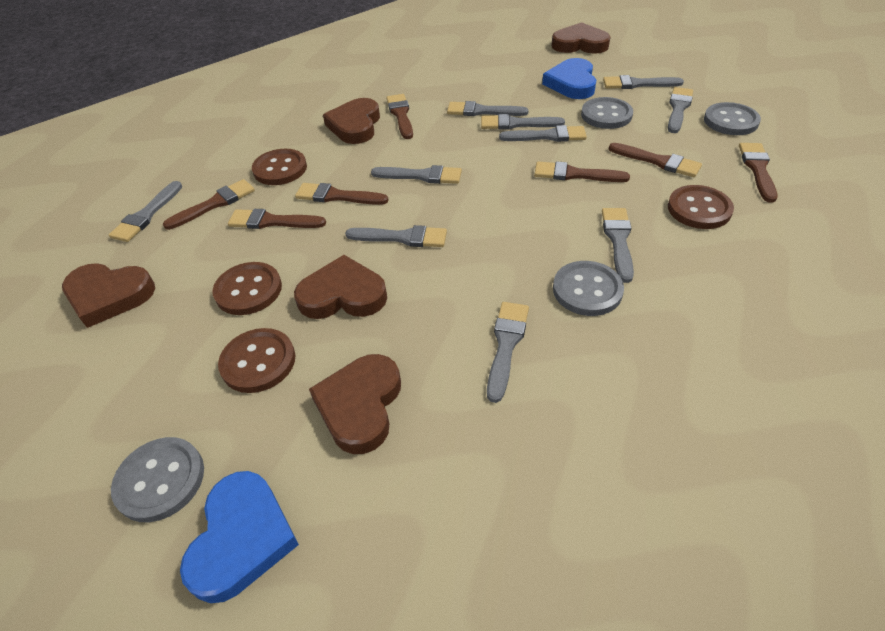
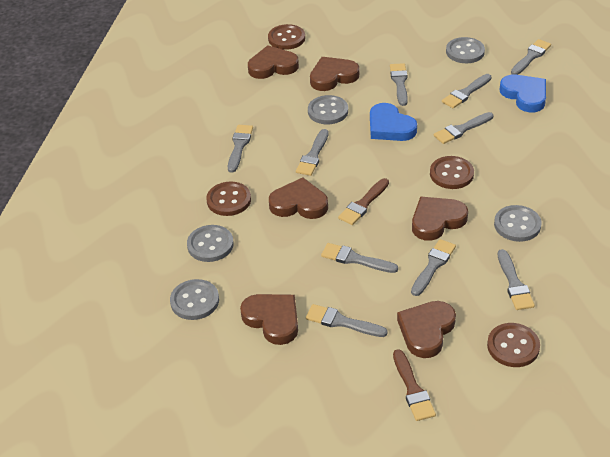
brown brush: [163,179,255,230] [228,209,326,229] [295,183,388,205] [387,94,413,139] [534,162,630,182] [609,143,702,177] [739,143,777,203] = 7 -> [338,178,389,225] [393,349,436,421] = 2
brown heart: [62,263,155,328] [294,255,387,319] [309,354,401,454] [323,98,380,144] [551,22,610,54] = 5 -> [240,294,298,345] [248,45,299,79] [269,177,328,219] [310,57,359,91] [397,301,456,358] [412,197,468,241] = 6
grey button: [111,437,204,522] [553,261,624,316] [581,97,633,129] [704,102,761,135] = 4 -> [170,279,219,320] [187,225,234,262] [308,95,348,124] [446,37,485,63] [494,205,541,242] = 5

